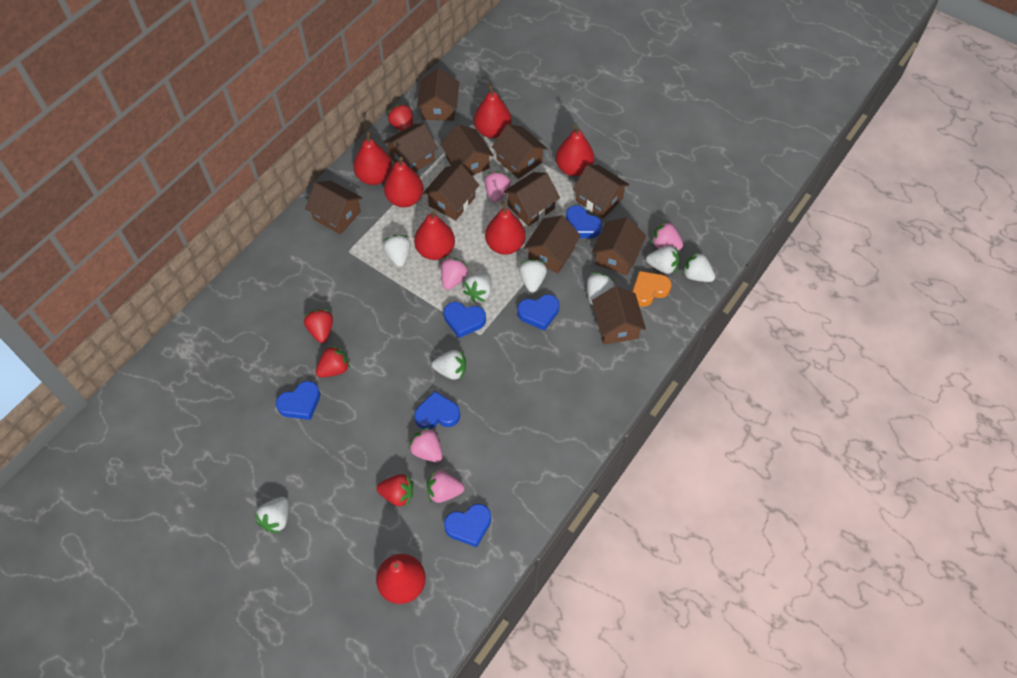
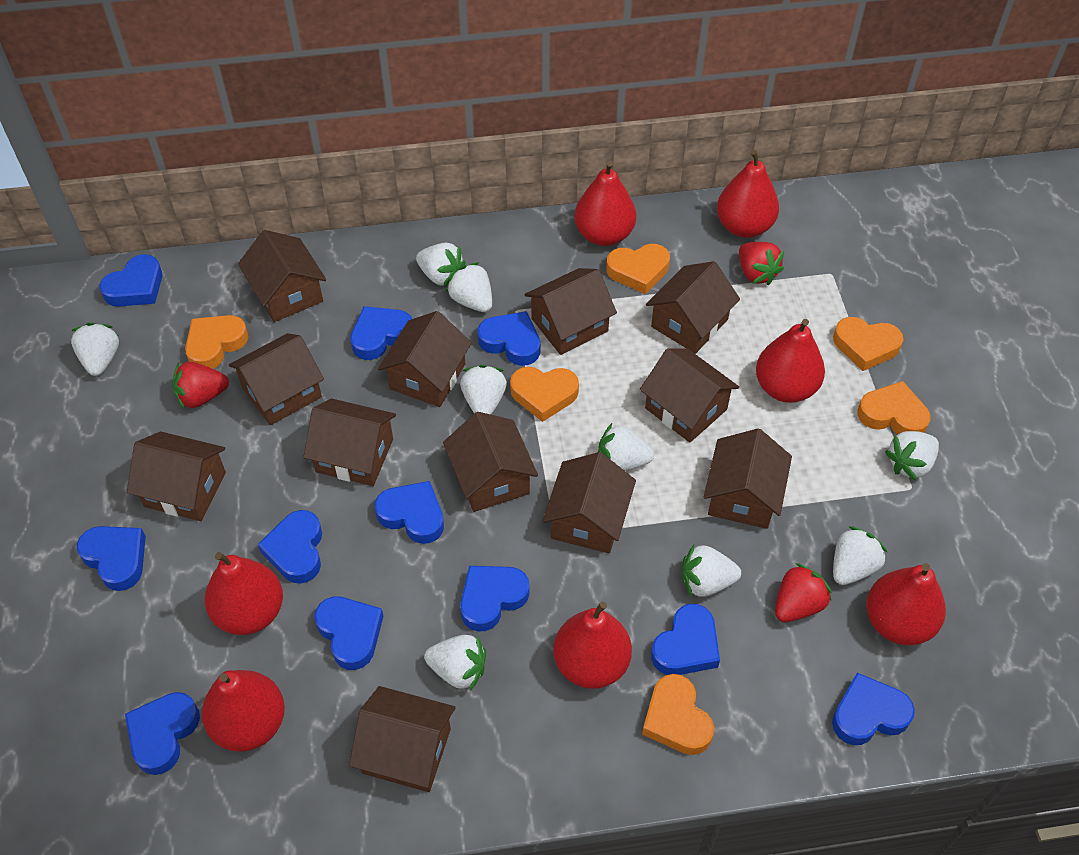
blue heart: [276,381,320,420] [414,391,460,429] [444,302,486,338] [444,504,491,547] [517,294,559,331] [566,205,602,238] = 6 -> [77,526,146,591] [99,254,162,307] [125,692,200,775] [258,510,322,584] [314,596,384,670] [350,306,412,360] [375,481,444,544] [460,566,530,632] [478,311,540,366] [651,604,720,675] [832,673,915,745] = 11
brown house: [305,181,362,235] [383,123,438,172] [417,68,459,121] [423,164,479,220] [440,124,494,175] [492,124,548,179] [503,172,560,226] [524,216,581,273] [573,165,629,218] [592,217,646,275] [592,286,646,344] = 11 -> [127,431,226,521] [229,333,324,425] [238,230,326,322] [303,398,396,486] [349,686,455,792] [378,311,472,407] [443,412,538,512] [524,268,617,355] [542,452,636,553] [640,348,739,443] [646,261,740,354] [704,429,792,529] = 12
orange heart: [632,271,672,307] = 1 -> [185,315,248,369] [510,367,579,422] [606,244,670,294] [642,674,714,755] [833,317,904,371] [857,381,931,435] = 6
pink strawberry: [408,427,443,462] [427,470,464,503] [441,257,469,290] [484,171,511,203] [651,221,683,250] = 5 -> none = 0
red strawberry: [304,309,333,343] [316,345,350,378] [377,474,414,508] [388,104,413,131] = 4 -> [172,362,229,410] [739,242,784,285] [775,563,832,622] = 3
white strawberry: [255,497,289,533] [383,235,411,267] [432,350,466,380] [463,273,492,302] [519,259,547,292] [587,272,615,305] [646,246,679,274] [682,251,715,282] = 8 -> [71,323,119,376] [416,243,465,287] [424,635,486,691] [446,262,492,312] [460,365,507,415] [598,423,654,471] [682,545,741,597] [833,526,887,585] [885,431,939,480] = 9

